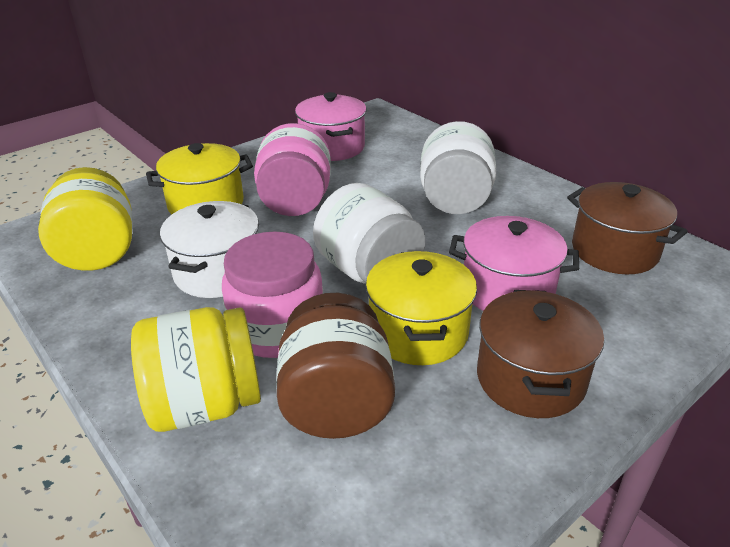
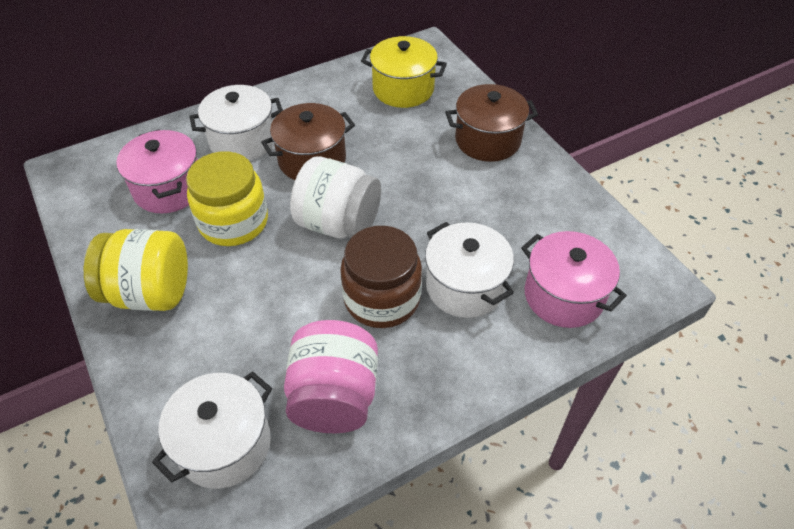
pink jar: [222,232,323,358] [254,123,331,216] = 2 -> [284,320,378,433] = 1
white jar: [313,183,425,283] [420,121,496,214] = 2 -> [290,156,381,238] = 1
white pot: [160,201,259,298] = 1 -> [152,371,272,489] [189,85,283,161] [425,222,514,318] = 3
yellow pot: [146,143,253,215] [366,251,477,365] = 2 -> [361,36,447,108] = 1

